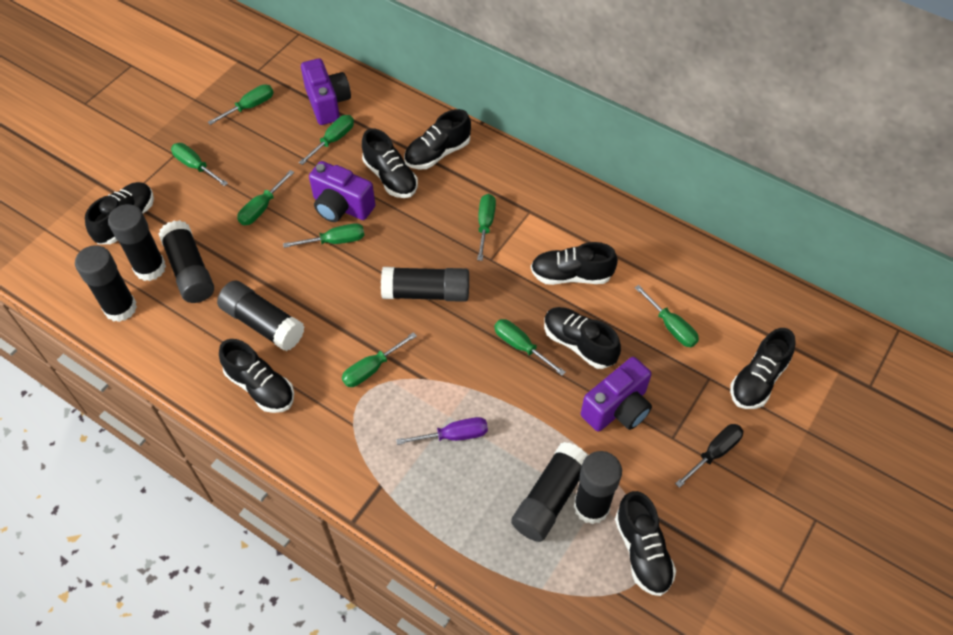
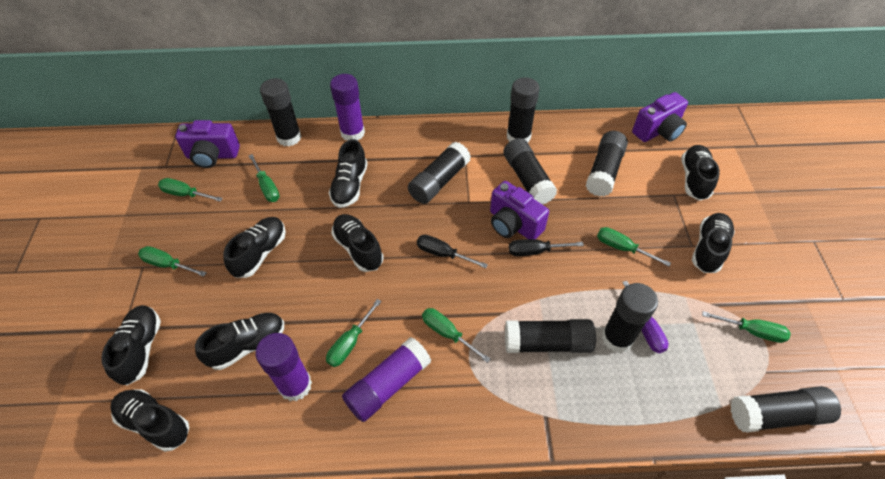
black glue stick: [75,245,137,322] [108,204,166,281] [159,220,214,303] [217,280,305,351] [381,267,469,302] [511,442,588,542] [574,451,622,524] = 7 -> [260,78,301,147] [408,142,471,204] [503,138,557,205] [505,319,596,353] [507,77,540,143] [586,131,628,197] [602,283,658,353] [730,386,841,433] = 8
black screwdriver: [675,424,743,488] = 1 -> [417,235,488,268] [509,239,584,256] = 2
green screwdriver: [171,143,228,186] [208,84,274,125] [237,170,294,225] [283,223,365,248] [299,115,354,165] [342,332,417,387] [477,194,496,261] [494,319,565,376] [635,285,699,347] = 9 -> [138,246,206,277] [158,178,223,202] [249,154,280,202] [326,299,381,367] [422,308,491,363] [597,227,671,266] [702,311,791,343] = 7
purple glue stick: none = 0 -> [256,333,312,401] [330,74,365,141] [342,337,431,422] = 3

